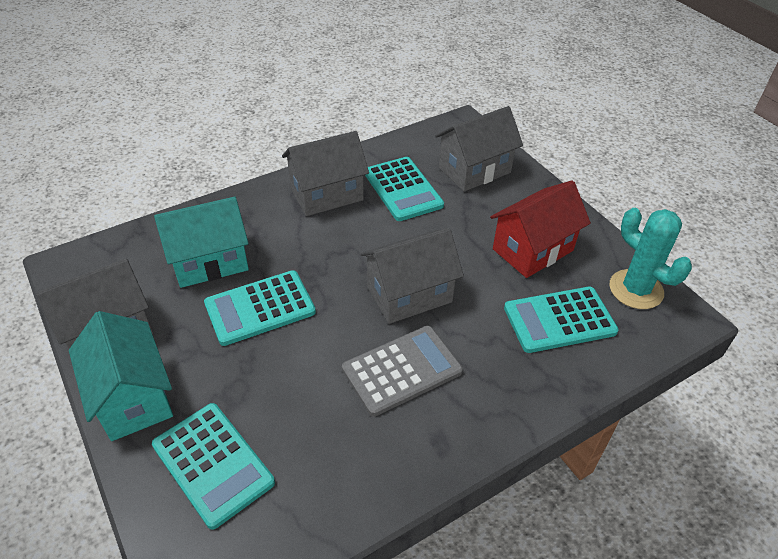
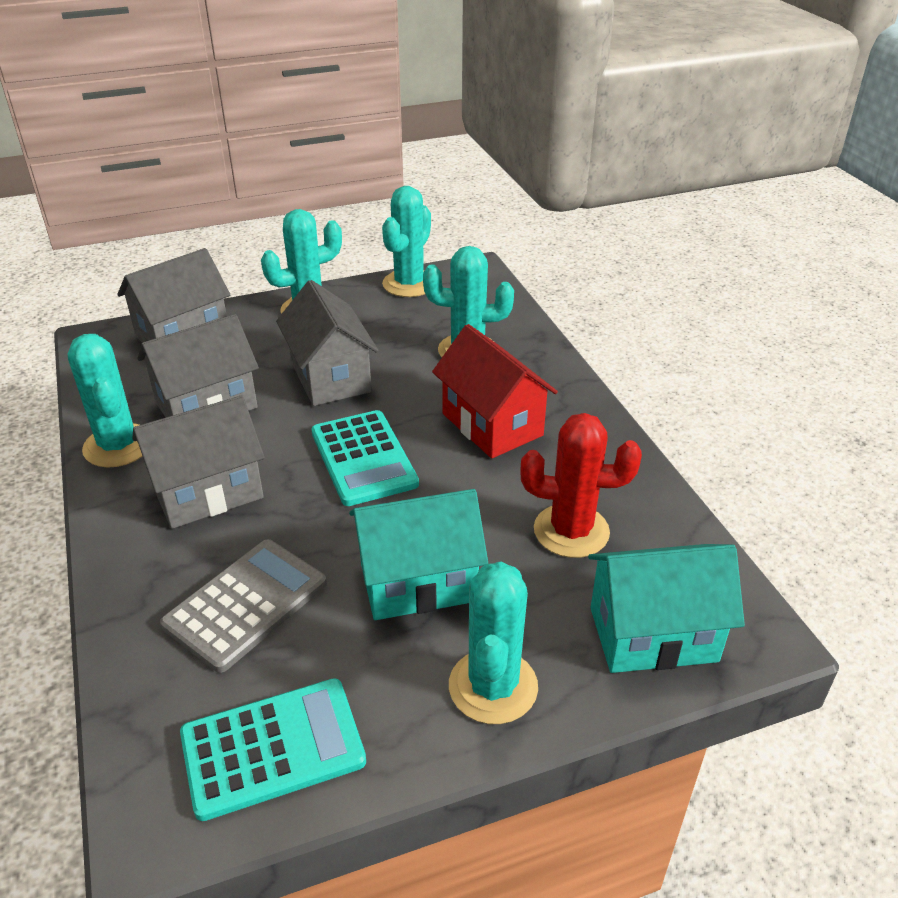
red cactus: none = 0 -> [520,413,642,558] = 1
turquoise cactus: [610,208,692,309] = 1 -> [68,334,143,468] [261,209,342,314] [382,186,431,297] [423,246,514,358] [449,562,538,724] = 5
turquoise calculator: [152,403,275,530] [204,270,316,346] [365,157,444,221] [504,287,619,353] = 4 -> [180,678,366,821] [311,410,419,506] = 2

